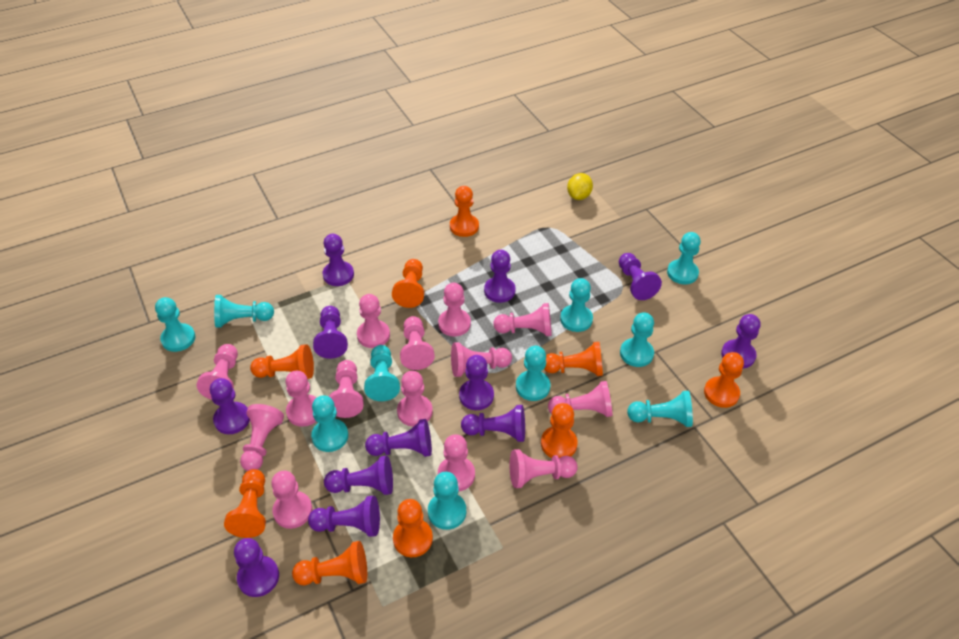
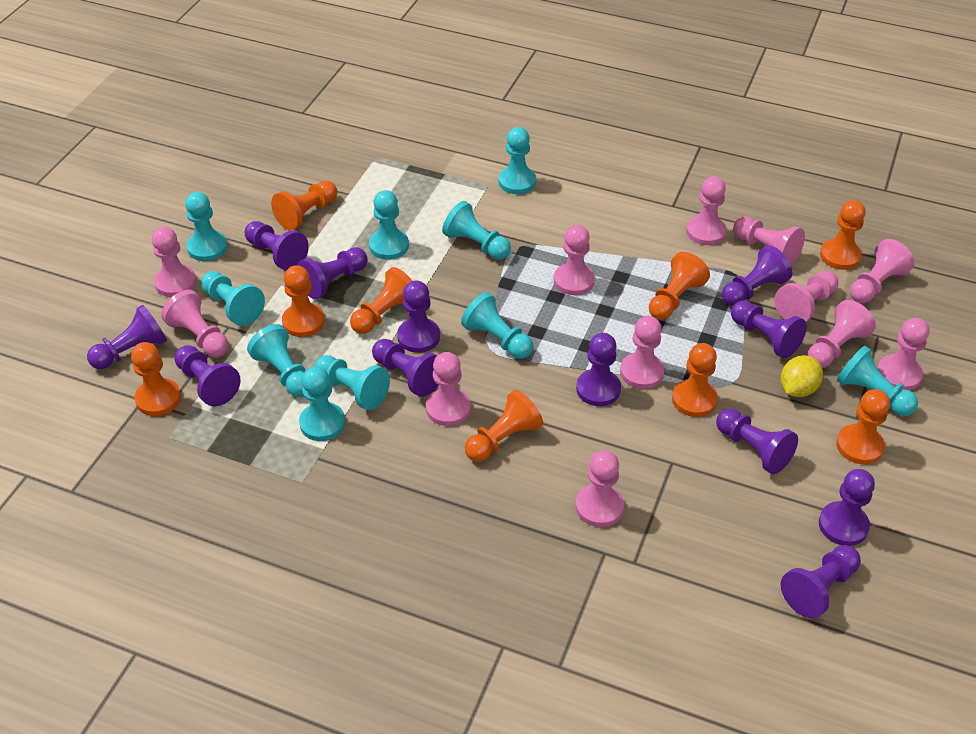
pink pawn: [197,344,238,400] [240,404,284,471] [271,471,312,529] [286,371,317,427] [329,360,364,418] [357,294,390,348] [397,371,433,427] [400,316,435,370] [438,283,471,336] [438,434,475,491] [451,342,512,377] [493,303,552,336] [510,449,578,488] [548,381,612,417] = 14 -> [152,227,196,297] [161,290,229,357] [426,352,471,426] [554,225,595,295] [576,451,624,527] [620,316,665,389] [686,177,726,245] [733,216,805,265] [774,271,838,322] [808,300,876,368] [850,239,915,303] [877,318,929,390] = 12

